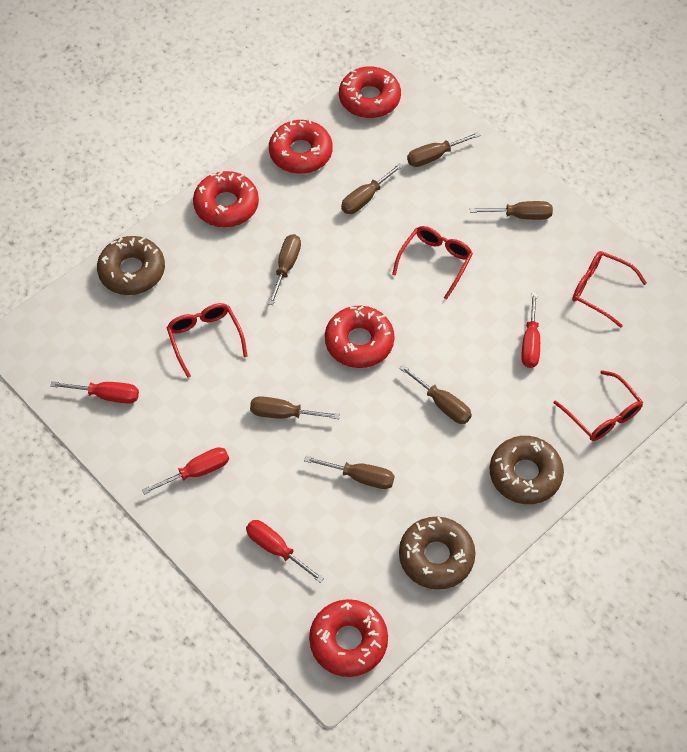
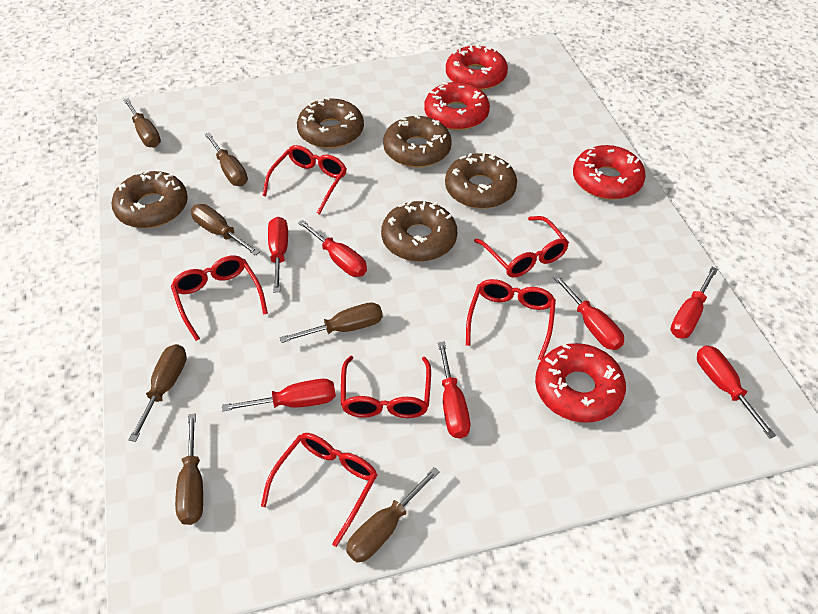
brown donut: [97,236,165,295] [399,516,475,590] [490,436,564,504] = 3 -> [112,170,188,228] [297,97,364,148] [381,201,457,262] [383,115,452,167] [445,153,517,209] = 5
red donut: [193,171,259,227] [269,119,333,174] [309,599,388,677] [325,306,395,368] [339,67,401,118] = 5 -> [424,82,490,130] [446,44,508,90] [535,343,626,423] [573,145,646,200] = 4
red glasses: [167,303,248,378] [392,226,473,300] [554,370,643,441] [572,251,647,328] = 4 -> [171,255,268,341] [261,433,378,547] [262,145,347,215] [341,356,431,418] [466,279,556,361] [474,216,569,277] = 6
red screwdriver: [50,381,139,404] [142,447,229,495] [246,520,324,583] [521,292,540,368] = 4 -> [222,379,336,412] [268,217,288,293] [298,220,367,277] [438,341,470,439] [553,274,624,350] [671,267,718,339] [697,346,776,438] = 7

